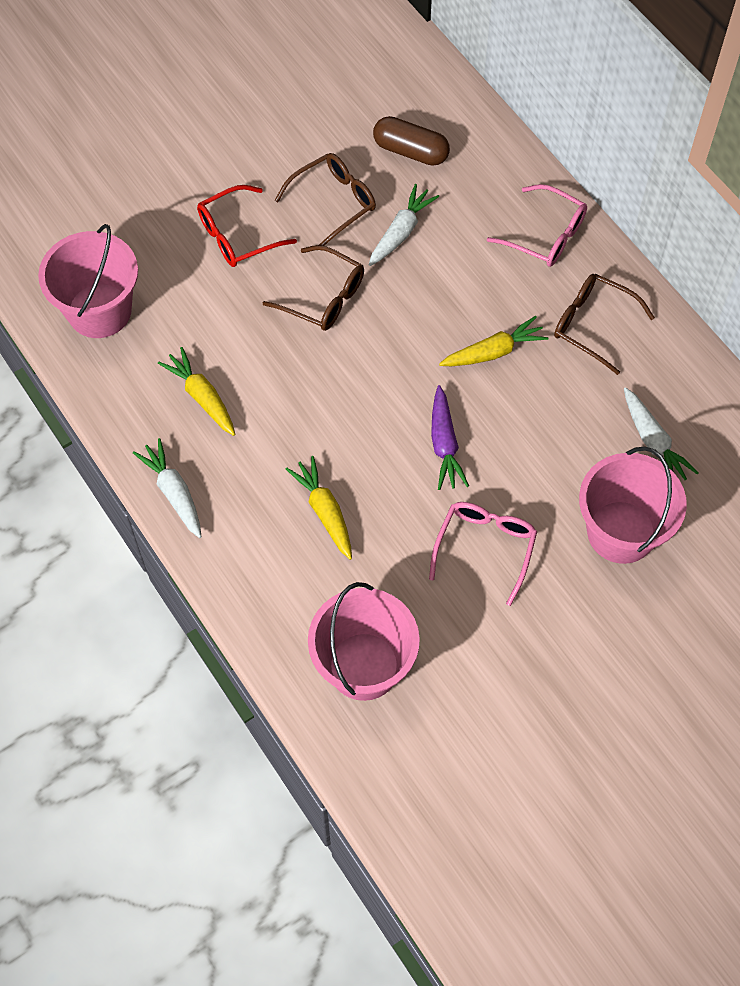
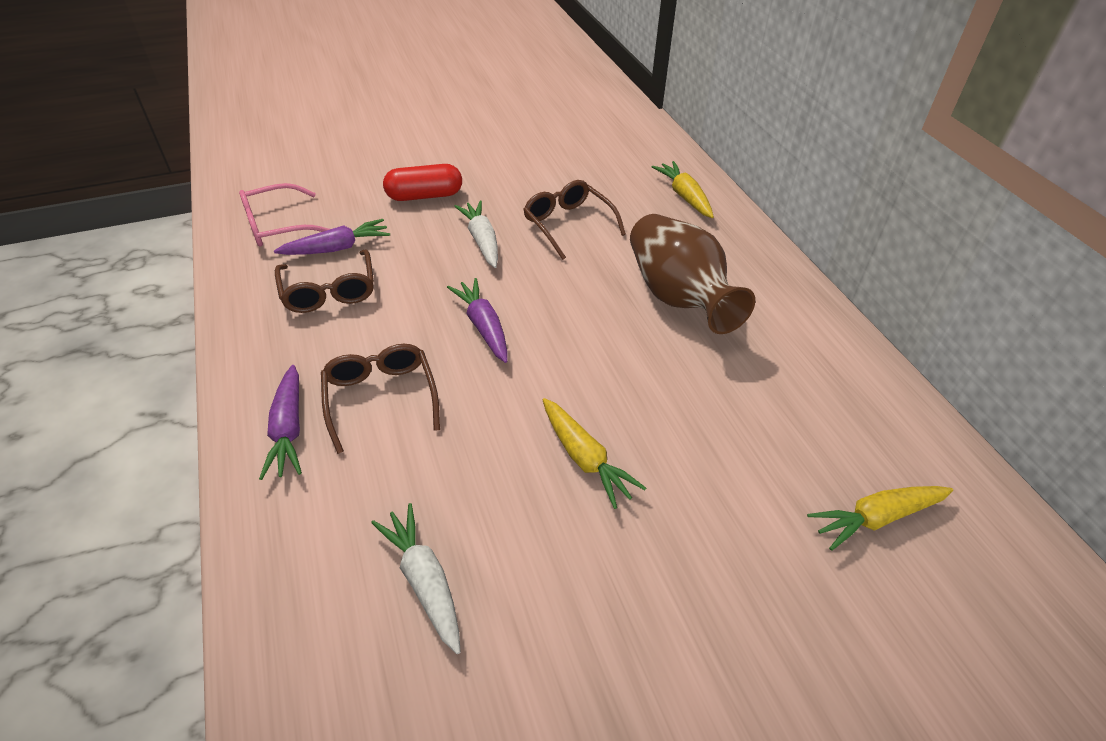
brown capsule: [373,116,450,166] = 1 -> none = 0
brown vase: none = 0 -> [630,214,755,334] = 1
pink bucket: [38,224,138,338] [308,582,420,701] [579,446,687,564] = 3 -> none = 0
pink glasses: [429,502,537,606] [487,184,587,267] = 2 -> [239,183,330,247] = 1
purple carrot: [431,385,469,490] = 1 -> [259,365,302,480] [274,219,390,255] [447,278,507,363] = 3
red capsule: none = 0 -> [383,164,462,201] = 1
red glasses: [197,185,297,267] = 1 -> none = 0
white carrot: [133,438,201,538] [369,184,439,266] [624,388,699,480] = 3 -> [371,503,460,654] [454,200,498,268] = 2

